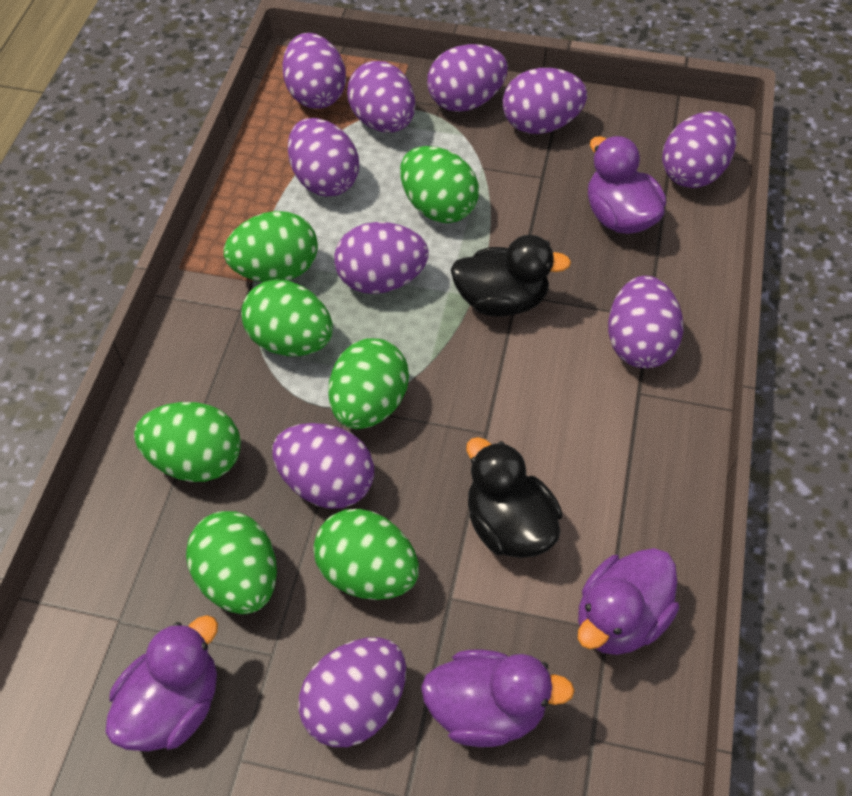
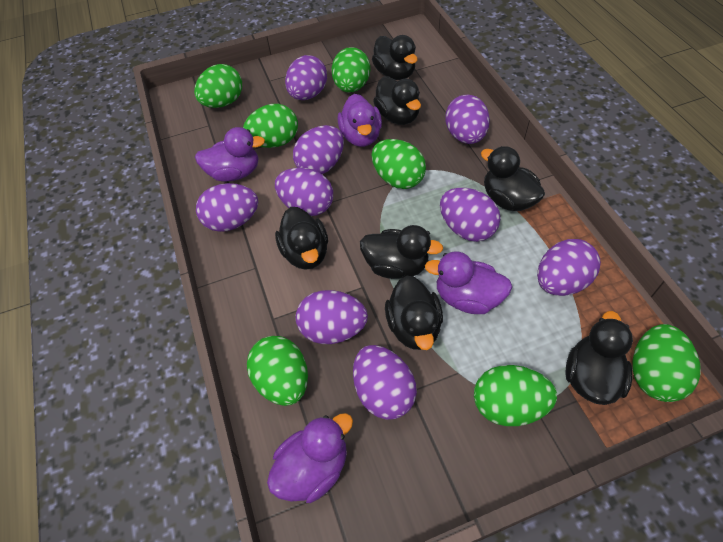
black duck: [451,235,571,317] [466,437,562,558] = 2 -> [275,207,328,270] [360,225,443,279] [372,35,418,80] [373,76,421,125] [385,276,443,350] [481,146,545,211] [565,311,633,405] = 7
purple egg: [272,423,374,509] [282,33,346,109] [288,118,359,196] [298,637,406,747] [334,222,429,294] [347,61,415,132] [427,44,508,112] [503,68,587,134] [608,276,683,368] [662,111,736,188] = 10 -> [196,183,258,232] [275,168,333,216] [285,55,327,100] [293,125,344,174] [296,290,368,344] [353,345,417,420] [440,188,501,242] [445,95,490,144] [537,239,601,296] = 9

